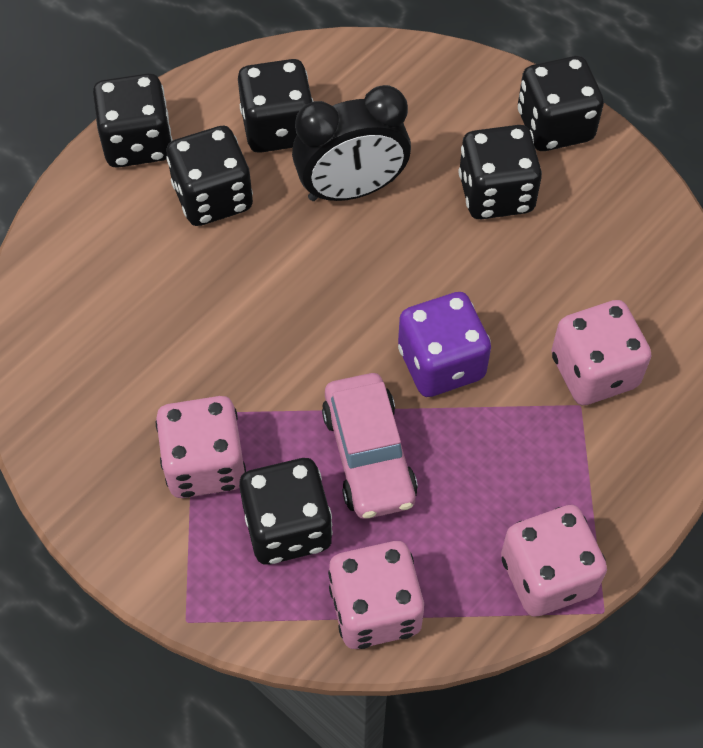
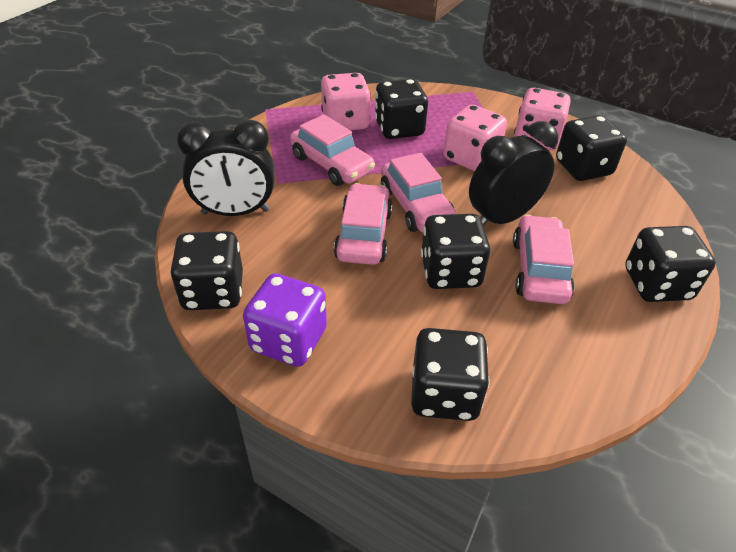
black clock: [292,85,411,201] = 1 -> [177,120,274,216] [469,121,558,226] = 2
pink car: [322,373,418,519] = 1 -> [290,114,375,186] [334,183,393,265] [381,153,457,232] [513,215,575,304] = 4
pink dice: [156,396,246,498] [328,541,424,649] [501,505,607,617] [551,300,651,405] = 4 -> [321,73,371,130] [444,105,507,171] [514,88,571,150] = 3

